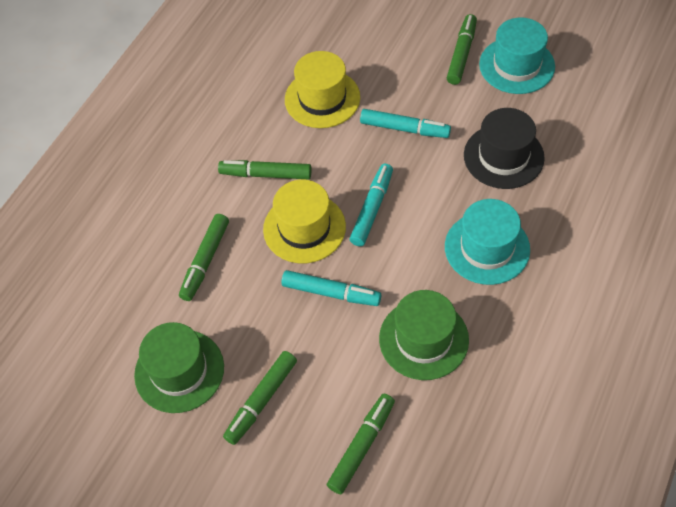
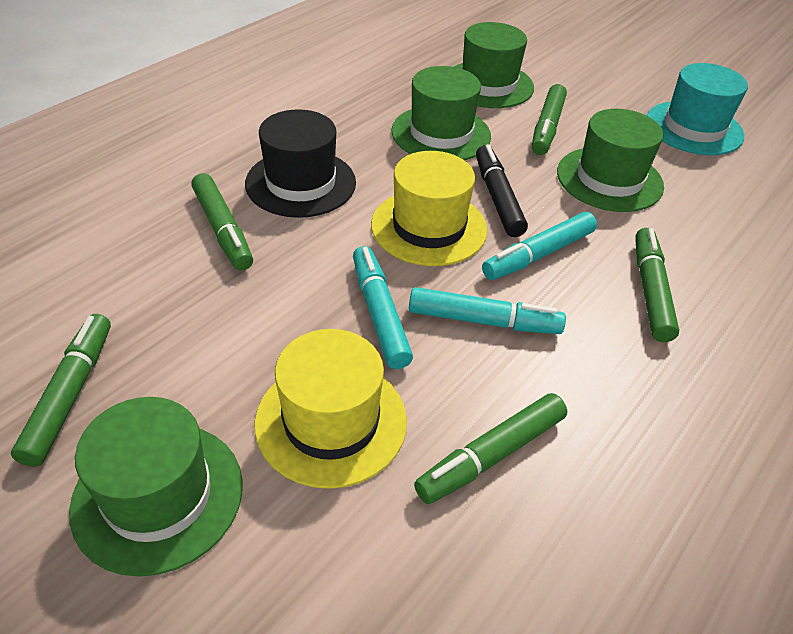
black marker: none = 0 -> [476,144,528,237] = 1
green hat: [134,322,224,413] [379,290,469,380] = 2 -> [69,397,243,577] [391,66,491,161] [454,22,534,108] [557,109,664,212] = 4
turquoise hat: [445,199,530,285] [479,17,555,94] = 2 -> [647,63,748,155] = 1

